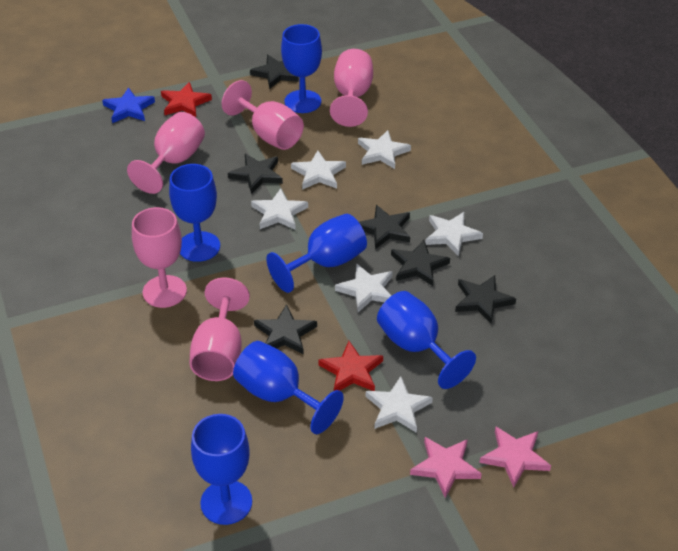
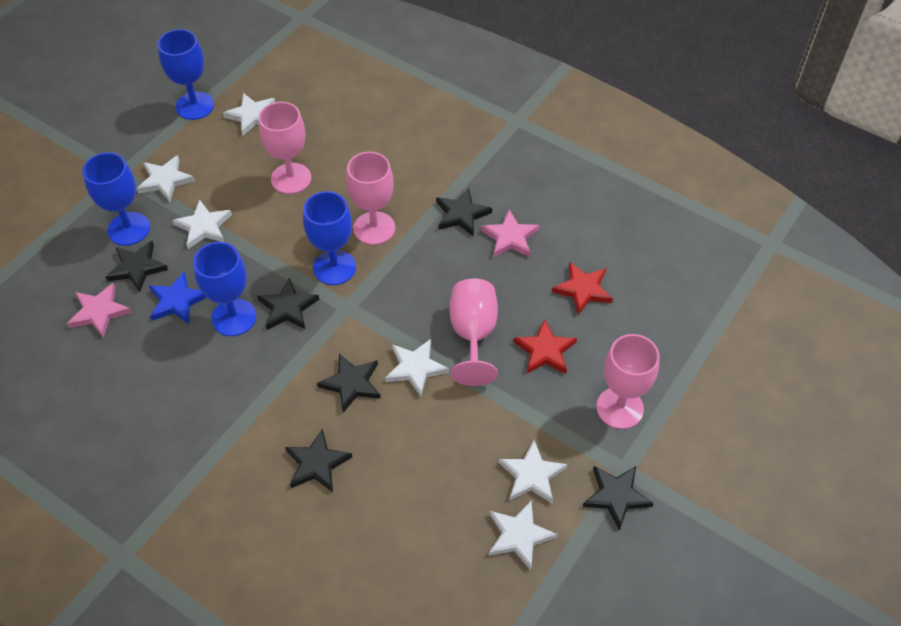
blue goblet: [169,164,220,262] [191,414,252,525] [233,341,344,434] [266,214,367,293] [281,24,322,113] [377,291,476,389] = 6 -> [82,152,150,246] [157,29,214,120] [193,242,256,336] [303,191,356,285] = 4
pink goblet: [127,112,205,194] [132,207,187,308] [189,277,250,381] [222,80,304,150] [330,49,373,127] = 5 -> [259,102,311,194] [346,152,395,245] [450,278,498,386] [597,334,660,429] = 4

